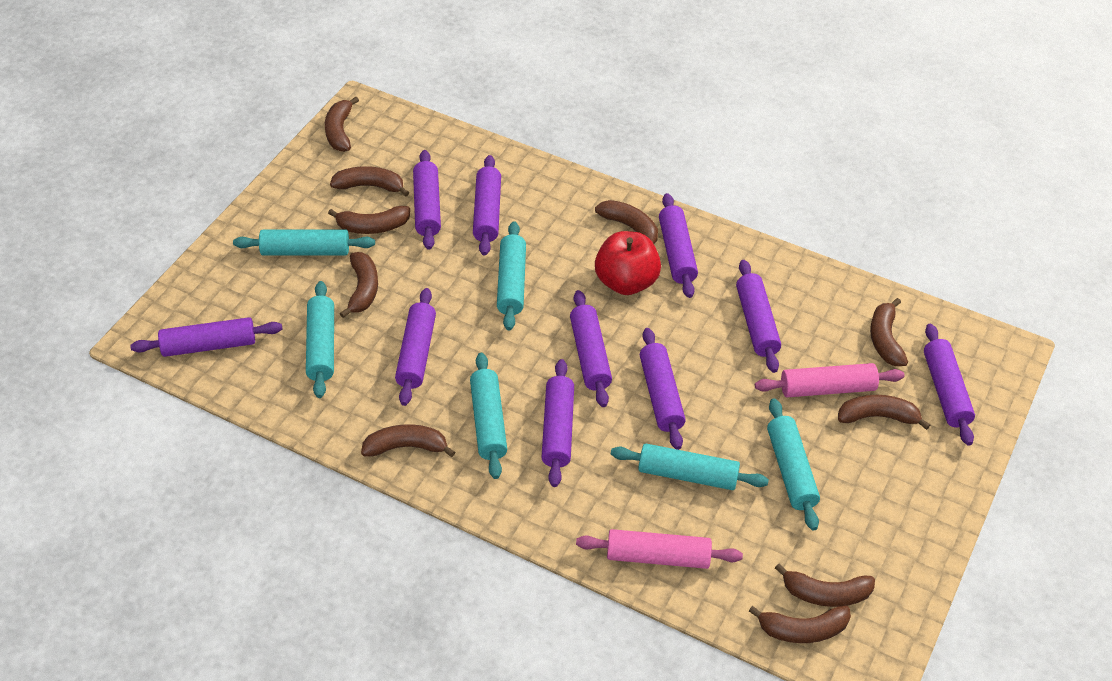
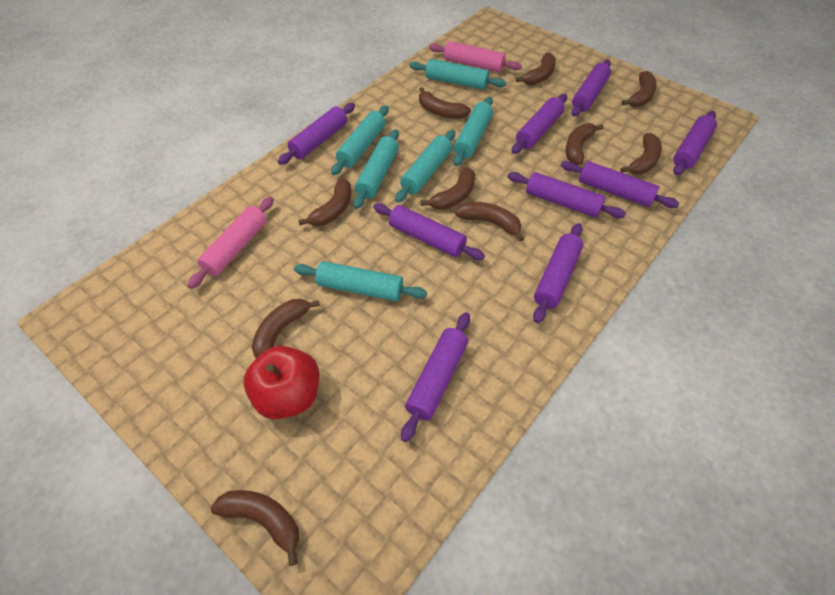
purple rolling pin: [130,317,282,357] [395,288,436,406] [413,150,441,250] [473,155,501,256] [541,359,574,487] [570,290,612,407] [640,328,686,450] [659,193,698,298] [736,260,781,373] [924,324,975,446] = 10 -> [278,103,355,165] [373,203,485,260] [401,312,470,442] [507,172,626,218] [512,94,567,154] [533,223,583,323] [561,161,679,208] [571,60,611,116] [673,111,717,175] = 9

